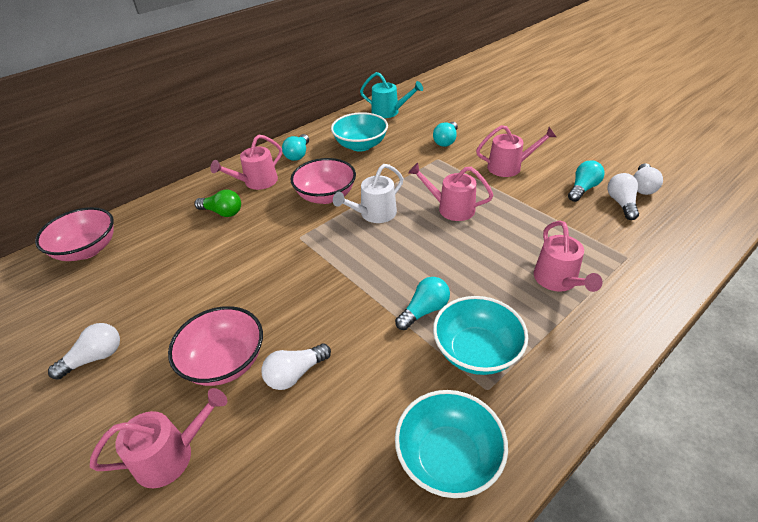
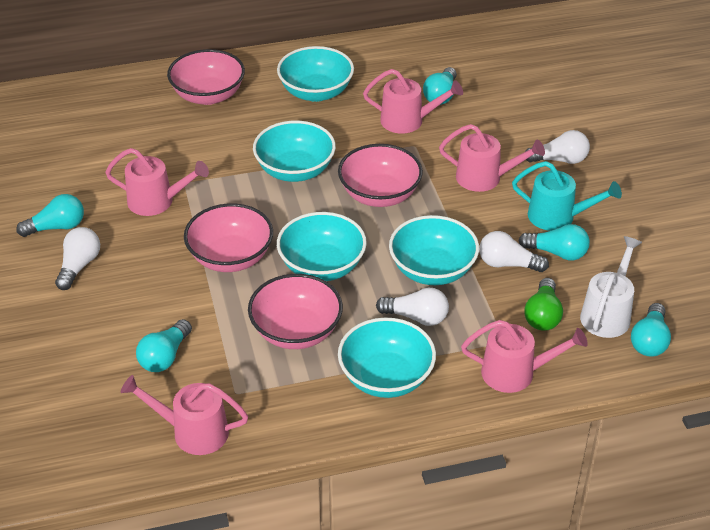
pink bowl: [35,207,114,261] [168,306,263,386] [290,158,356,204] = 3 -> [167,49,245,105] [184,203,273,272] [248,274,343,349] [338,144,423,207] = 4
turquoise bowl: [331,112,388,152] [395,390,508,498] [433,296,528,375] = 3 -> [253,121,336,182] [277,46,354,102] [277,212,367,281] [338,318,436,398] [389,215,479,285] = 5
turquoise light bulb: [282,134,309,161] [395,277,450,330] [433,122,458,147] [568,160,605,202] = 4 -> [16,194,84,237] [136,319,192,372] [423,67,457,105] [518,224,590,260] [631,303,671,357] = 5

